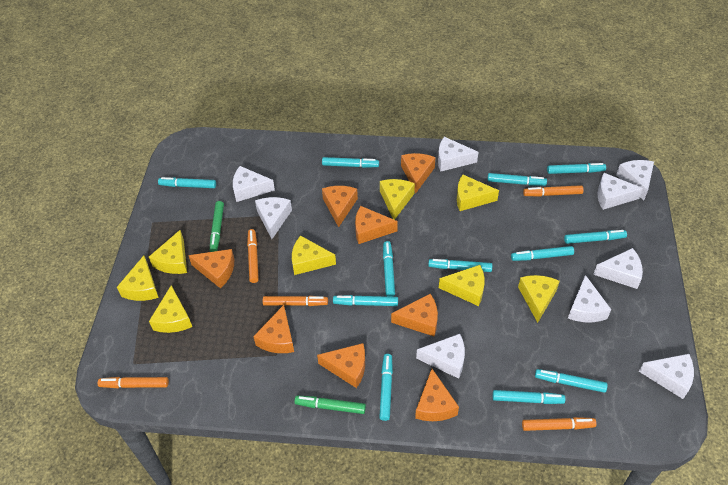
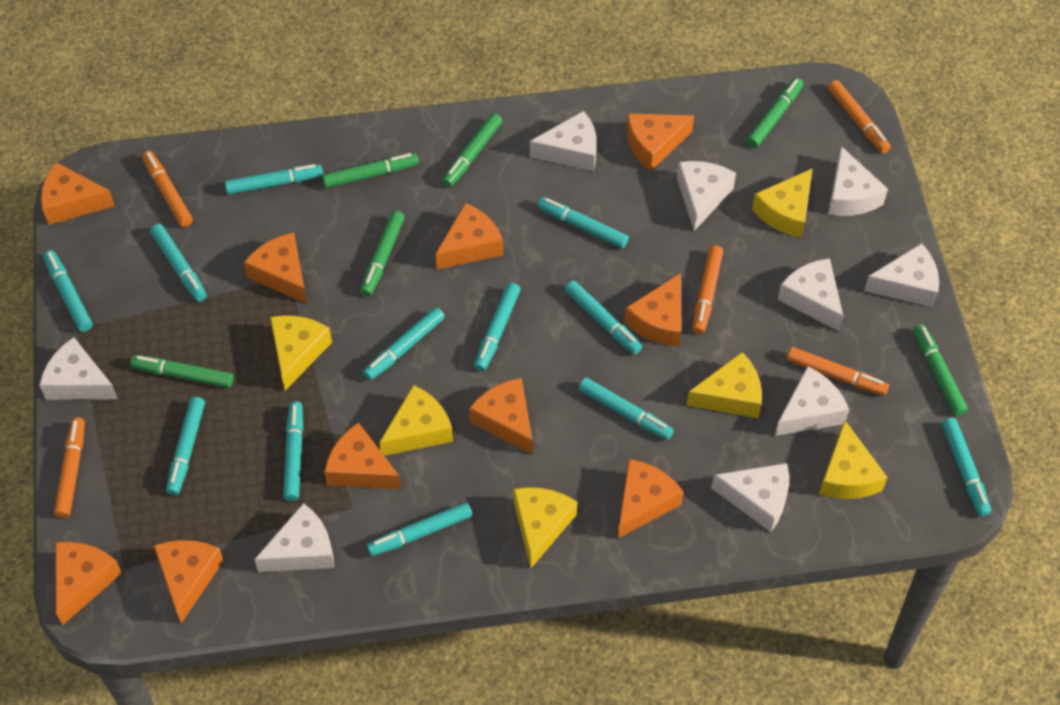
green marker: [210,201,224,252] [294,396,366,414] = 2 -> [131,355,234,388] [322,153,419,188] [360,211,405,296] [442,113,502,187] [747,78,803,148] [913,324,968,416] = 6
orange cheese: [188,249,234,288] [253,305,294,353] [317,343,365,388] [322,186,358,227] [355,206,398,244] [391,294,438,337] [401,153,436,193] [415,369,459,421] = 8 -> [41,162,115,225] [55,542,122,625] [153,540,224,623] [244,232,307,304] [324,422,401,489] [435,203,503,270] [469,378,533,455] [618,459,684,538] [624,273,681,347] [627,113,694,171] = 10
yellow cheese: [117,256,159,301] [149,230,187,274] [149,285,192,333] [292,235,336,275] [380,179,415,220] [439,265,485,306] [457,174,499,211] [518,275,560,323] = 8 -> [270,315,332,390] [379,385,453,456] [513,487,577,568] [687,352,762,418] [752,168,813,238] [819,421,887,499] = 6

